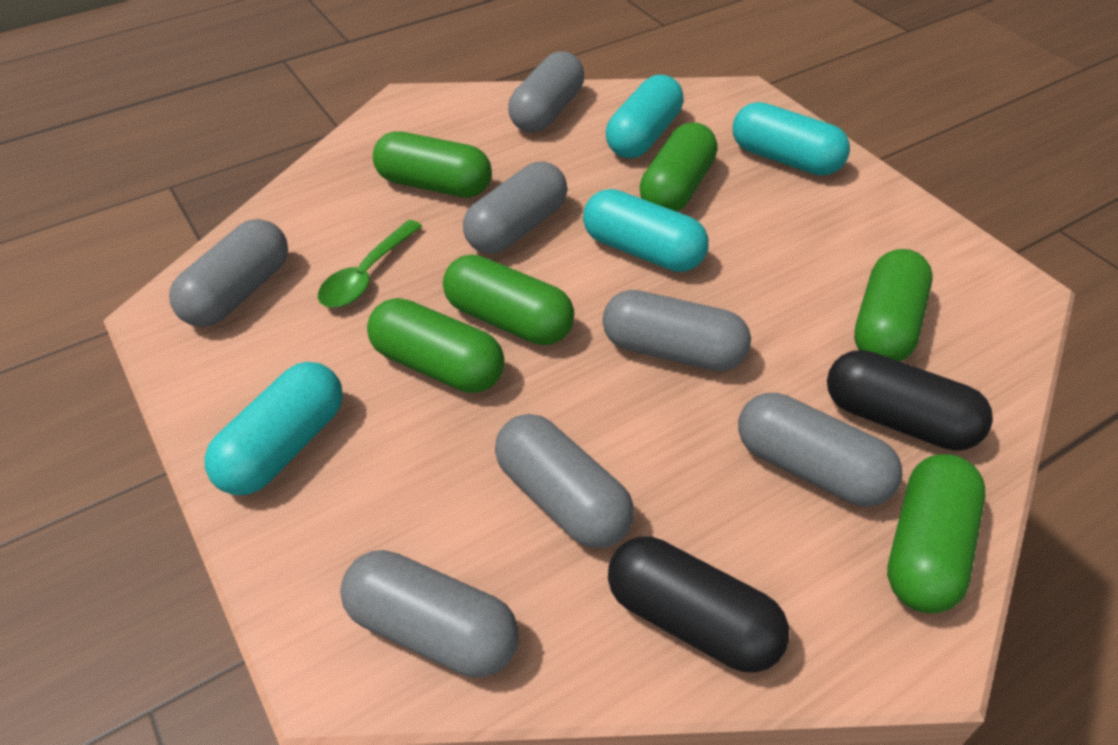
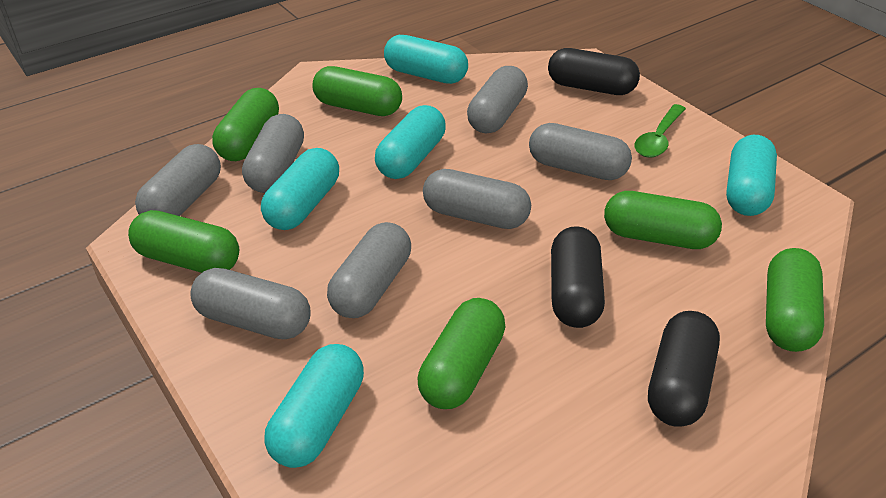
black capsule: [608,536,789,673] [827,350,993,451] = 2 -> [548,48,640,95] [551,226,605,328] [648,311,720,427] = 3
turquoise capsule: [204,362,343,495] [583,189,709,272] [606,75,683,158] [733,102,850,176] = 4 -> [261,148,339,230] [264,344,364,468] [375,105,446,179] [384,35,468,84] [726,135,777,216] = 5

